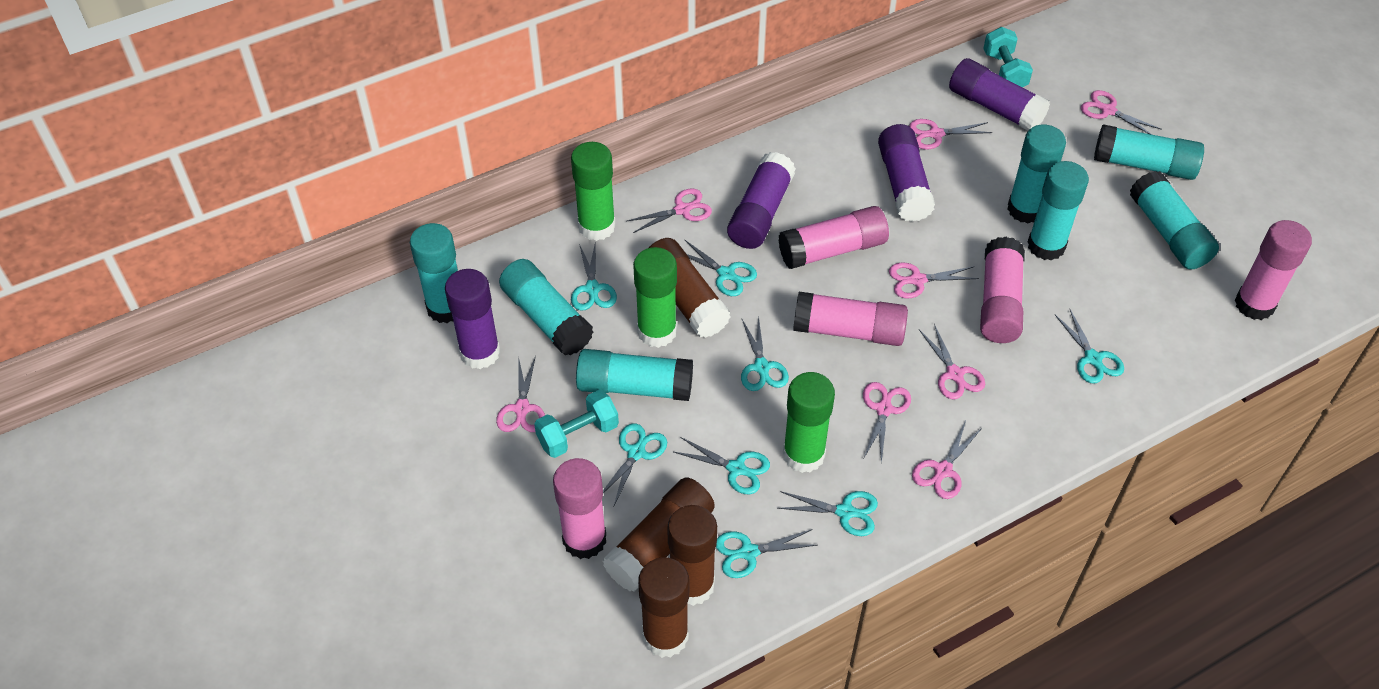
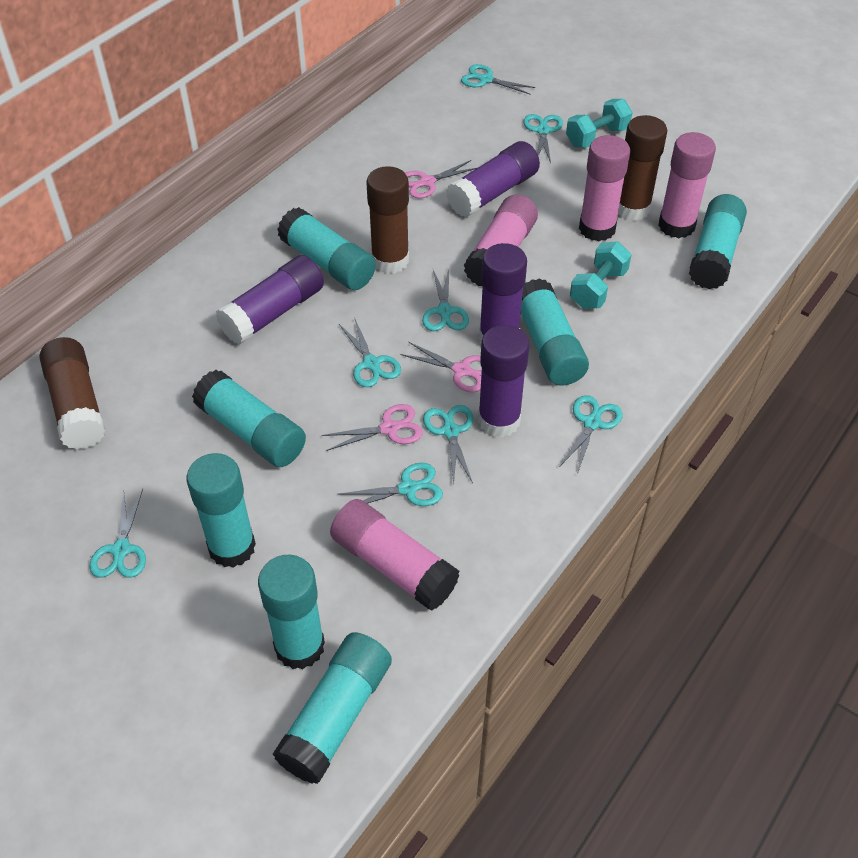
brown glue stick: [602,477,715,592] [638,557,689,658] [649,238,731,338] [667,505,717,606] = 4 -> [40,337,105,450] [366,166,409,274] [618,115,667,221] = 3
green glue stick: [571,142,616,241] [633,247,677,348] [783,372,835,473] = 3 -> none = 0
pink glue stick: [553,458,606,559] [778,206,889,269] [793,292,908,346] [980,237,1025,343] [1235,220,1312,320] = 5 -> [330,499,460,611] [464,194,538,286] [579,135,630,241] [658,132,716,238] = 4
pink scissors: [496,356,545,432] [627,188,712,233] [863,382,911,464] [889,262,979,299] [909,119,992,150] [912,421,983,499] [919,324,985,399] [1081,90,1162,135] = 8 -> [322,404,423,451] [400,342,482,393] [405,160,477,198] = 3

